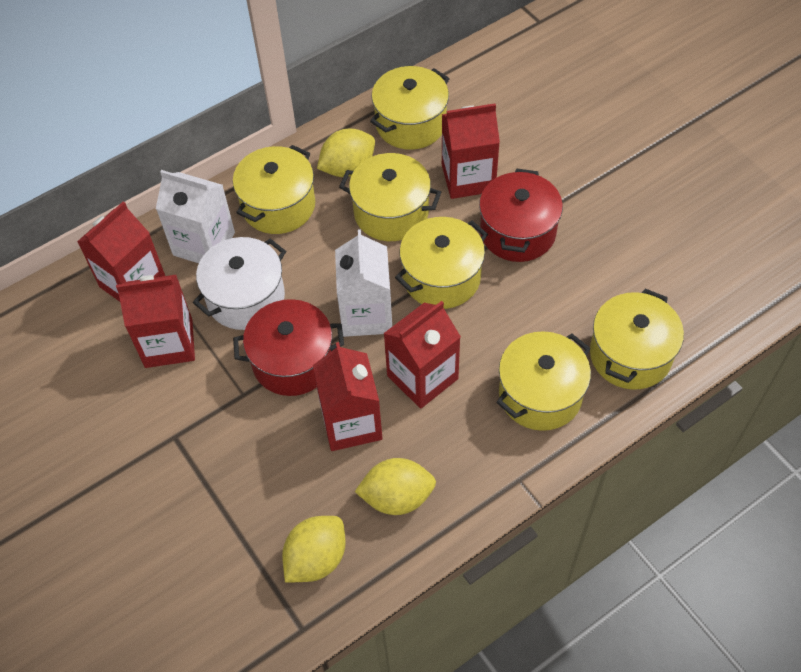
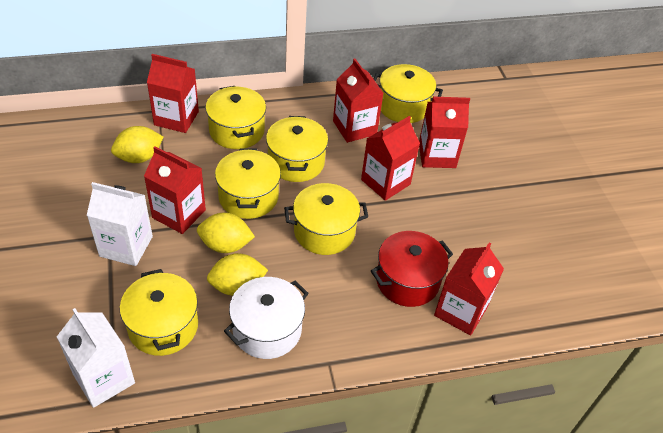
red carton: [77,202,165,302] [116,275,195,368] [313,342,383,451] [383,301,461,409] [442,103,500,199] = 5 -> [144,146,206,234] [147,54,199,133] [333,58,383,143] [361,116,420,201] [419,97,470,168] [434,242,504,335] = 6
red pot: [233,299,344,396] [479,169,563,262] = 2 -> [371,231,453,307] = 1

